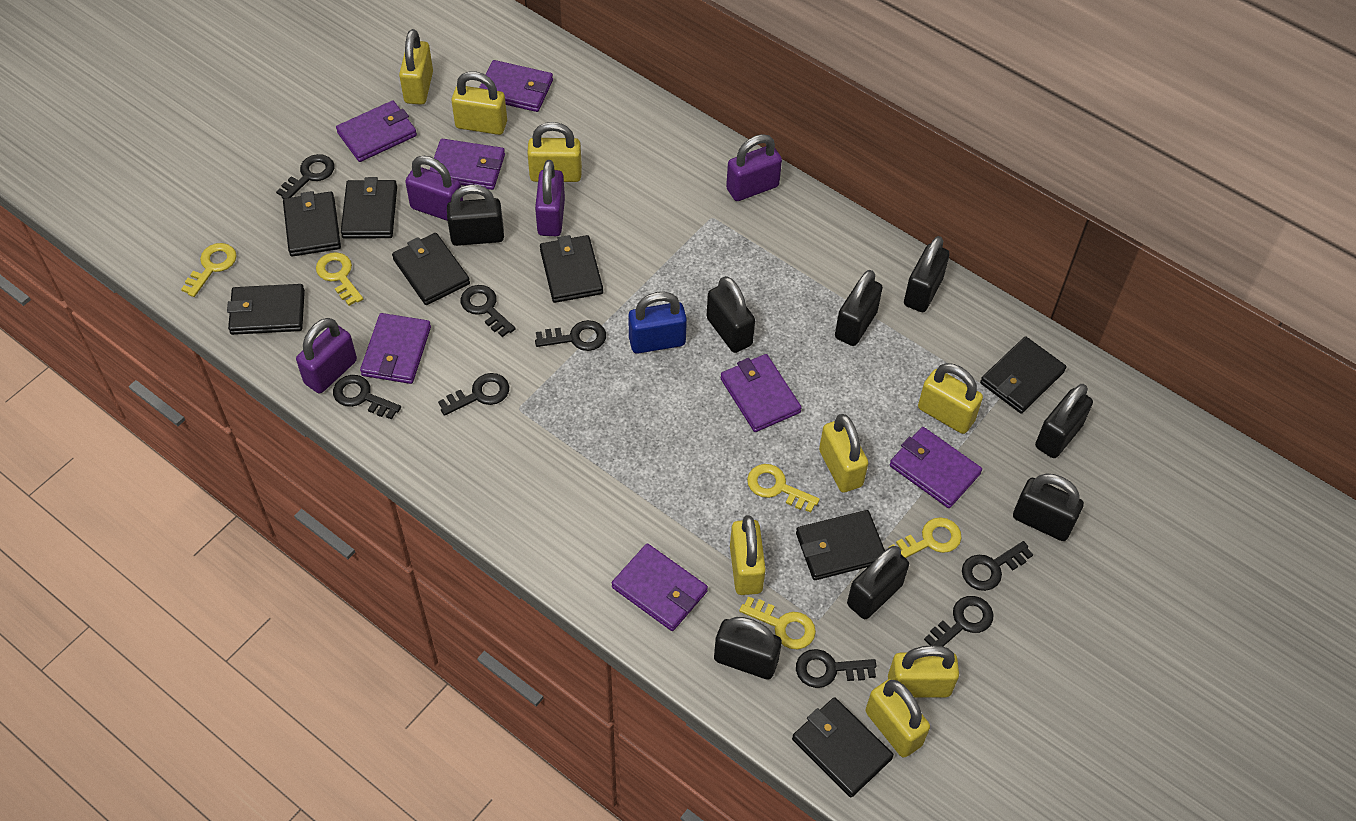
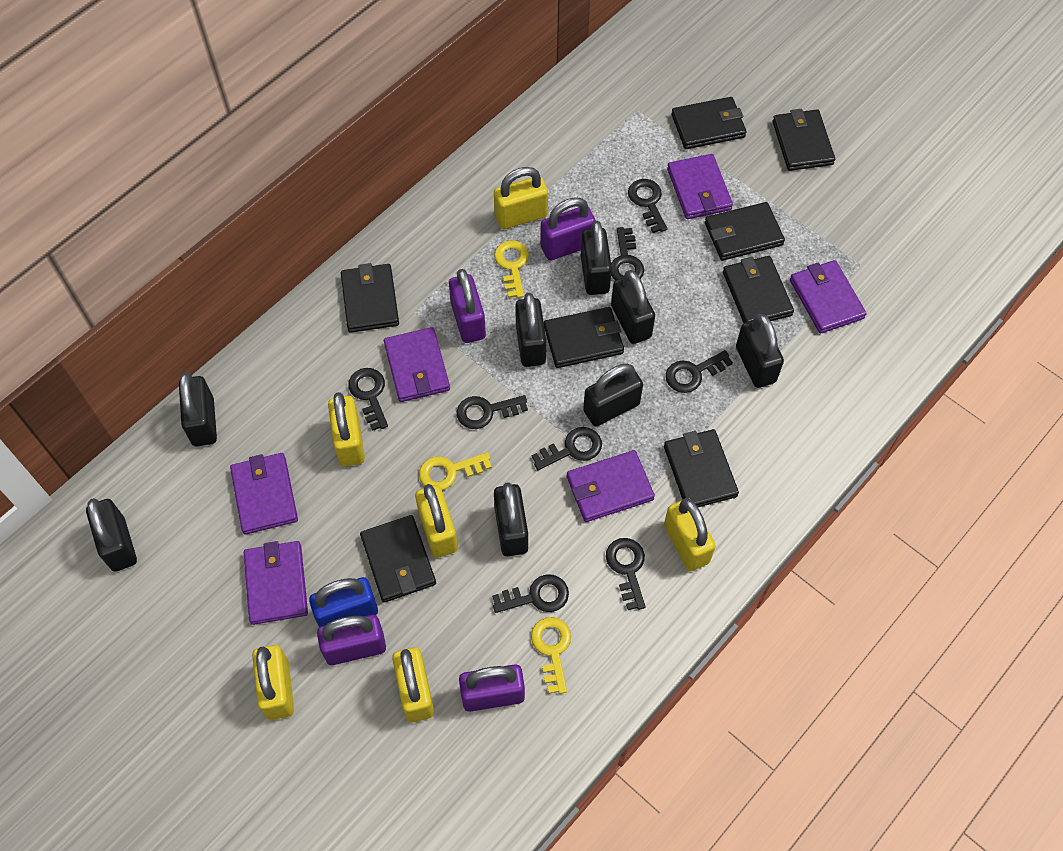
purple wallet: [336,100,417,162] [360,313,431,384] [430,139,505,190] [479,60,553,112] [612,543,708,631] [720,354,802,432] [890,427,982,508] = 7 -> [230,453,298,534] [244,541,308,625] [384,327,450,402] [567,450,655,522] [667,154,733,219] [790,260,867,334] = 6
yellow key: [181,243,237,297] [316,252,363,306] [739,596,816,649] [747,464,820,513] [888,517,962,558] = 5 -> [419,452,492,490] [494,241,529,298] [531,617,571,694] = 3
yellow padlock: [399,29,433,105] [451,71,507,135] [527,122,582,182] [730,515,766,595] [819,414,868,493] [866,679,930,758] [888,645,959,698] [918,363,983,434] = 8 -> [252,645,294,720] [328,392,365,467] [392,647,434,722] [415,484,458,558] [494,167,548,229] [664,498,716,571] = 6

